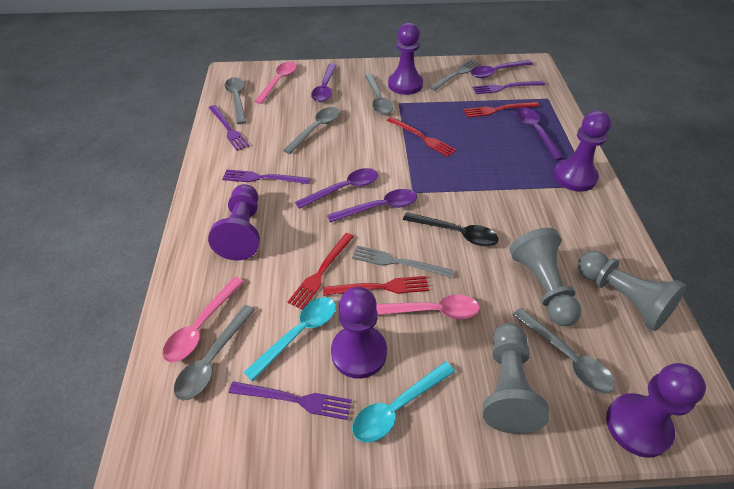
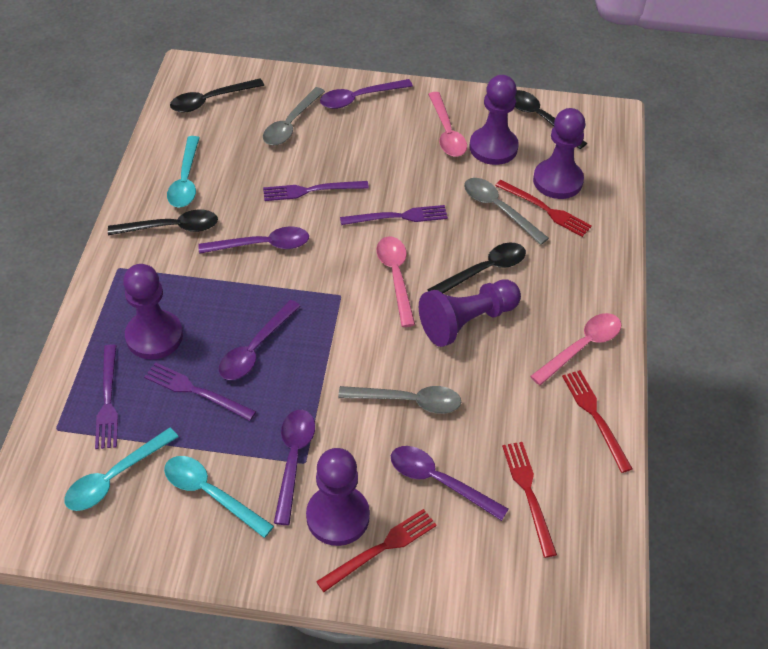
black spoon: [403,212,498,246] = 1 -> [108,210,218,235] [170,78,264,113] [427,243,526,293] [515,90,587,149] = 4
grey fork: [352,246,454,278] [430,60,480,91] = 2 -> none = 0
grey pawn: [483,323,550,434] [510,228,582,326] [578,251,687,331] = 3 -> none = 0
grey spoon: [174,305,255,401] [225,77,246,124] [283,107,340,154] [365,74,393,115] [513,308,615,393] = 5 -> [263,87,325,145] [338,386,461,414] [464,178,549,245] = 3
turquoise spoon: [244,297,336,381] [352,361,455,442] = 2 -> [64,428,179,511] [164,456,274,538] [167,136,199,208] = 3

